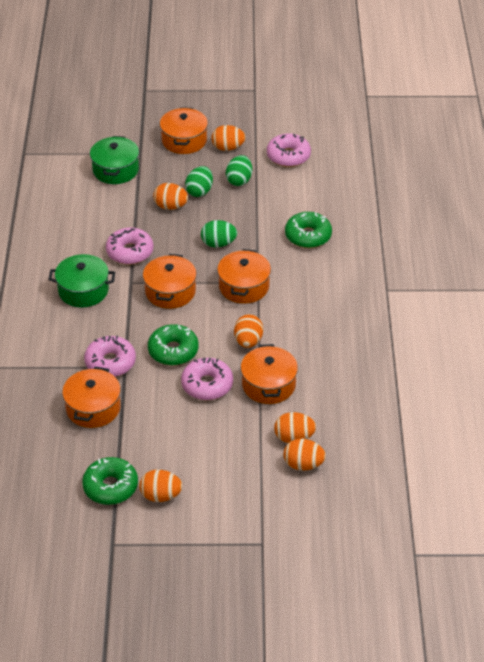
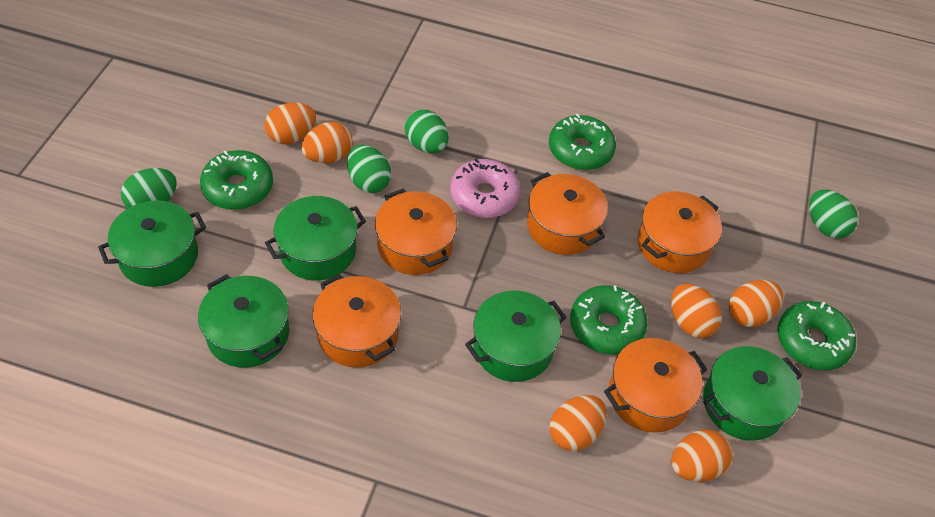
green donut: [82,457,138,505] [148,324,199,366] [285,212,332,248] = 3 -> [200,150,273,210] [549,114,616,170] [570,285,648,355] [777,301,856,371] = 4
green egg: [185,166,213,197] [201,220,237,247] [226,155,252,186] = 3 -> [121,168,177,208] [347,145,391,193] [405,109,448,153] [809,189,858,239] = 4
green pot: [48,254,115,308] [90,136,139,184] = 2 -> [98,200,206,287] [198,274,289,368] [265,196,366,281] [465,291,567,382] [703,346,802,441] = 5
pink donut: [84,335,136,377] [106,228,154,265] [181,358,233,400] [267,133,311,167] = 4 -> [450,158,520,218] = 1

